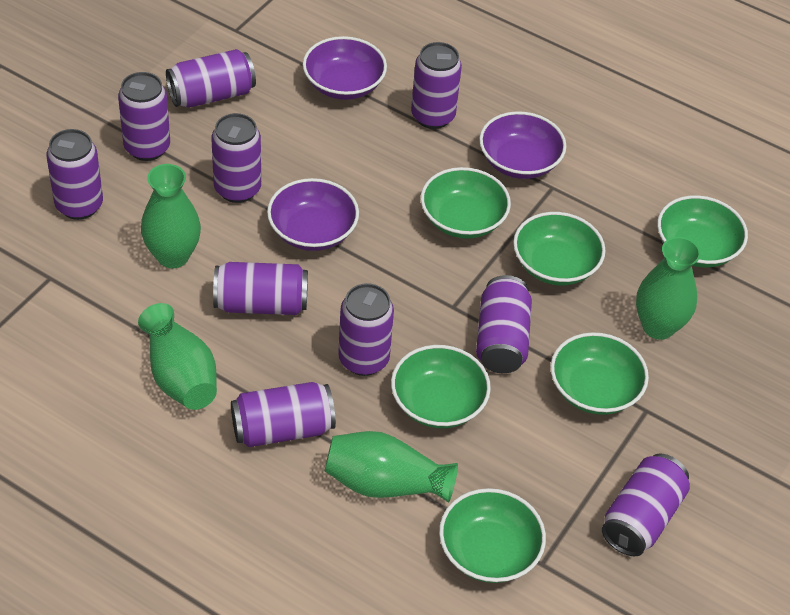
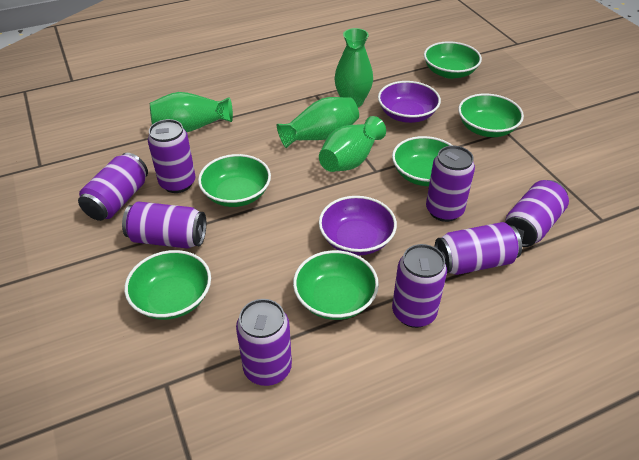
purple bowl: [267,178,359,251] [303,36,387,100] [479,112,567,179] = 3 -> [319,196,397,256] [378,81,441,123] = 2
purple can: [46,129,103,220] [118,72,170,161] [166,49,256,108] [211,113,261,203] [213,262,308,315] [231,382,336,447] [338,283,394,376] [411,42,462,129] [476,275,532,373] [602,454,690,556] = 10 -> [78,153,148,221] [122,202,206,249] [148,119,195,193] [236,299,292,386] [392,244,447,328] [426,146,475,222] [435,222,522,275] [505,180,569,247] = 8

